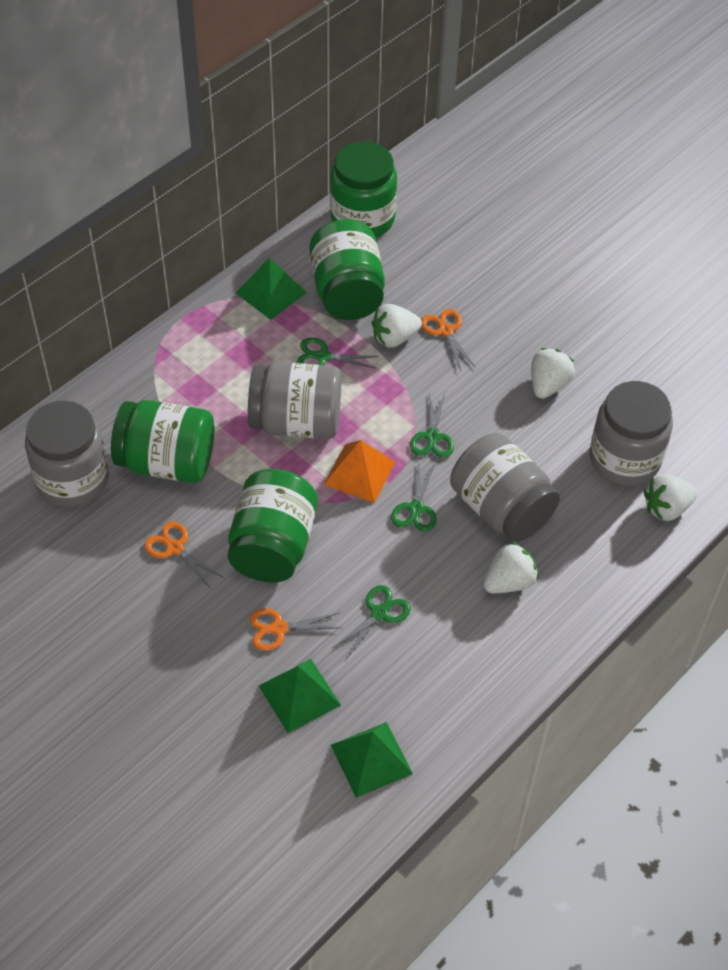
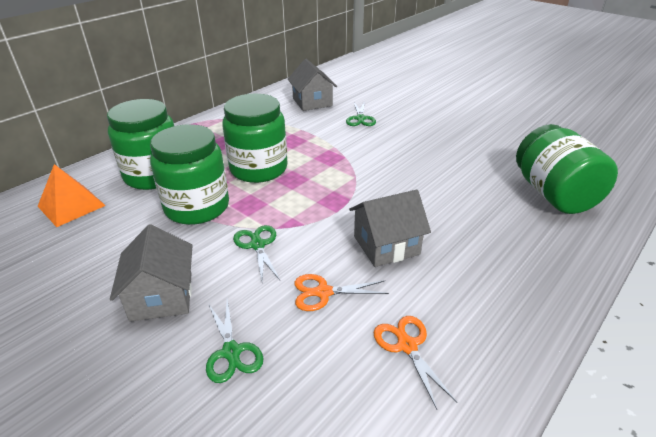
green pyramid: [236,257,307,320] [259,659,341,733] [331,722,413,798] = 3 -> none = 0
green scissors: [296,338,379,369] [332,585,411,659] [391,460,437,532] [410,393,454,458] = 4 -> [206,299,263,383] [233,225,280,282] [346,101,376,126] = 3
grey house: none = 0 -> [110,224,193,322] [288,59,337,111] [349,190,431,267] = 3
grey jar: [25,401,109,507] [248,362,341,439] [450,433,560,542] [590,381,673,486] = 4 -> none = 0
orange scissors: [144,521,224,587] [250,608,341,651] [421,309,476,371] = 3 -> [294,274,389,311] [373,316,457,409] = 2
white strawberry: [372,304,422,348] [483,542,538,593] [531,348,575,399] [644,474,698,521] = 4 -> none = 0

